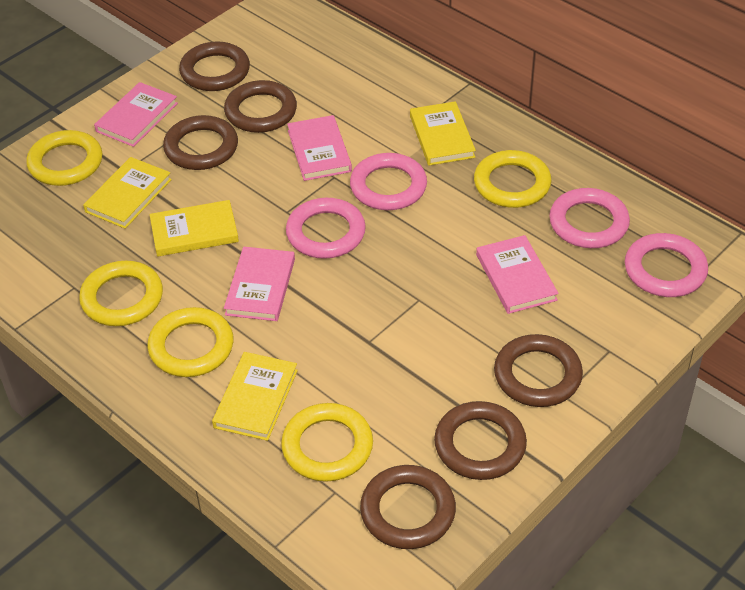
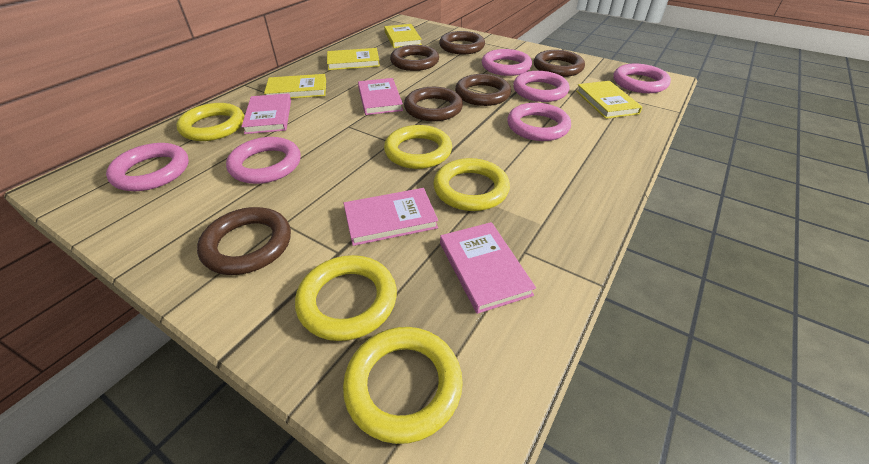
pink ring: [286,198,366,259] [350,153,427,210] [549,188,630,248] [625,233,708,297] = 4 -> [106,143,189,191] [226,137,301,184] [482,49,532,76] [507,103,571,141] [513,71,570,102] [614,64,671,93] = 6

